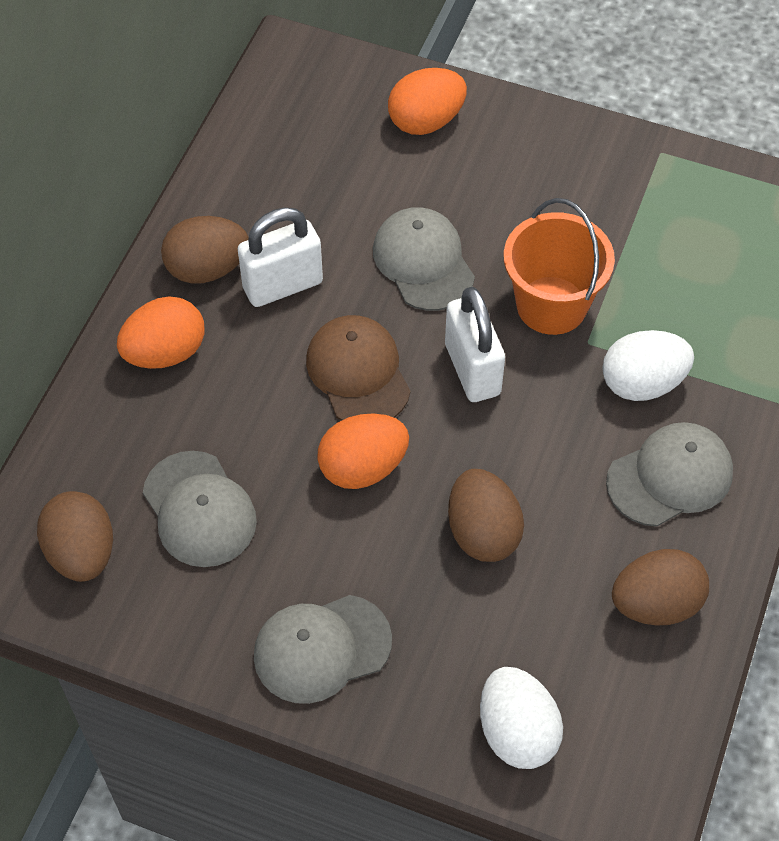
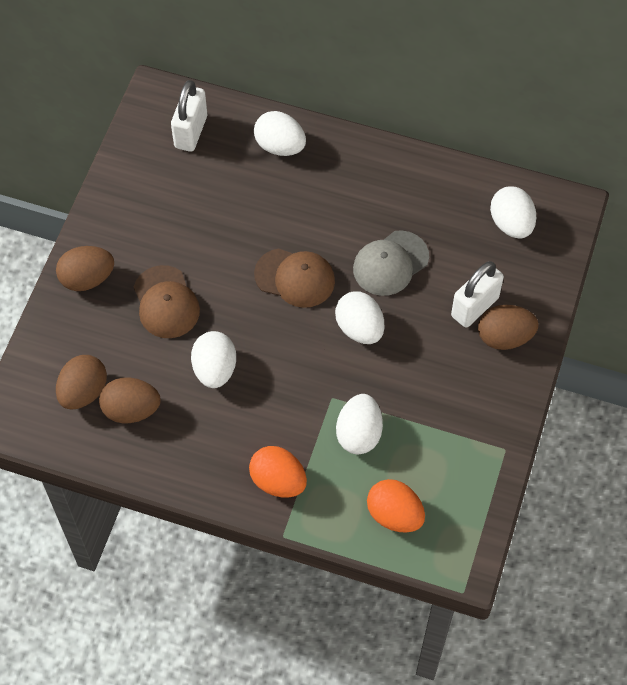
brown cap: [306,315,411,421] = 1 -> [134,265,200,338] [254,248,335,308] = 2
grey cap: [143,451,257,567] [254,595,392,704] [373,207,475,311] [606,422,733,527] = 4 -> [353,230,429,296] = 1
orange bucket: [504,198,615,335] = 1 -> none = 0
orange egg: [117,296,205,369] [317,413,409,489] [388,68,467,135] = 3 -> [249,446,307,497] [367,479,425,533] = 2
white egg: [480,667,563,769] [602,330,694,401] = 2 -> [191,331,236,388] [254,111,306,156] [335,292,384,344] [336,394,383,454] [490,186,536,239] = 5

